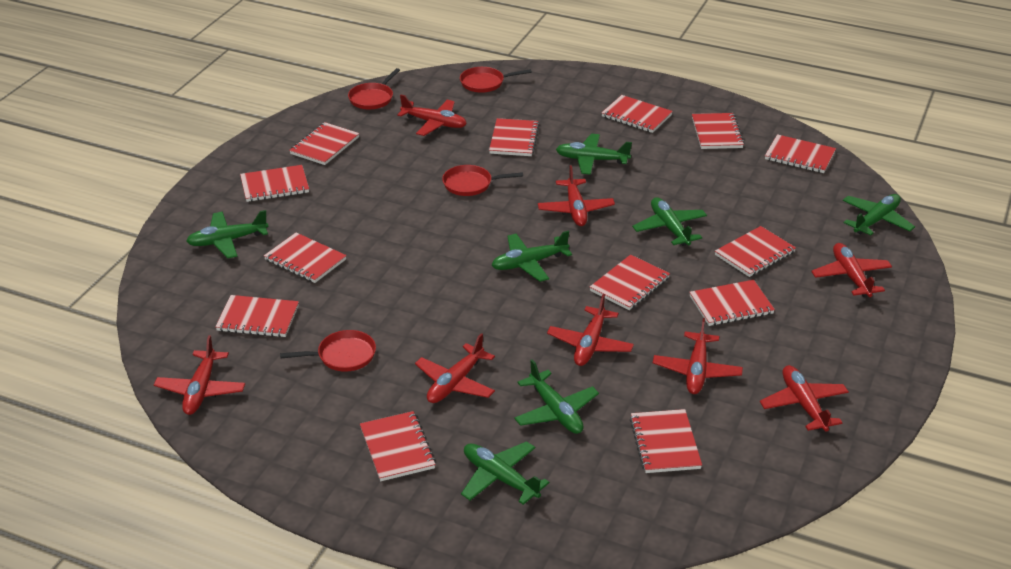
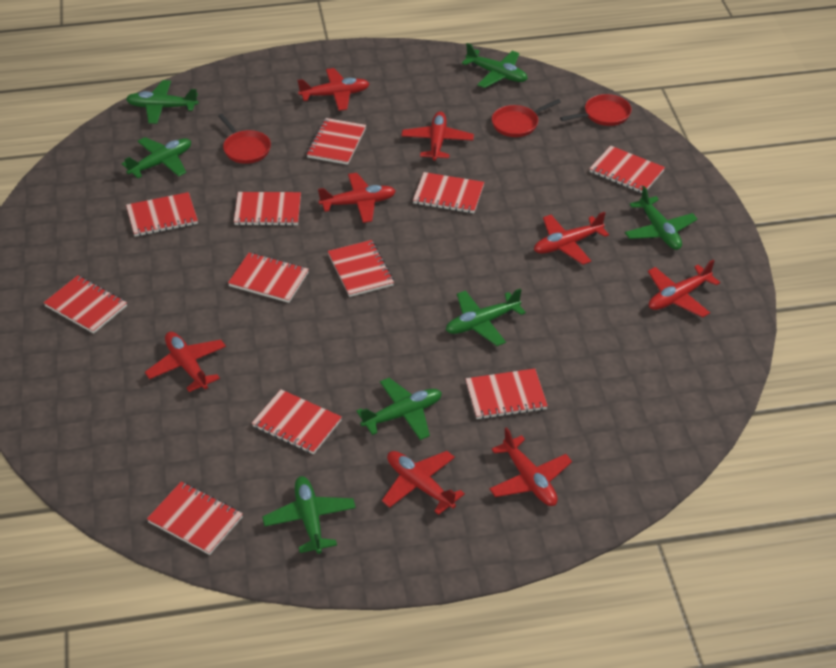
red notebook: [215,295,299,337] [240,165,309,202] [264,233,347,283] [289,122,359,165] [360,411,436,481] [489,118,539,156] [590,255,670,310] [601,95,673,133] [630,409,702,473] [689,280,775,326] [692,113,744,149] [715,226,796,277] [765,134,836,173] = 13 -> [44,275,127,334] [126,192,198,237] [147,482,243,555] [228,253,309,303] [234,192,301,226] [252,389,342,454] [307,118,366,165] [328,240,394,297] [413,172,484,213] [466,369,548,419] [589,146,665,193] = 11
red pan: [280,330,376,372] [348,68,400,109] [442,165,523,196] [460,67,532,93] = 4 -> [218,114,271,164] [492,99,561,137] [560,94,631,126] = 3

